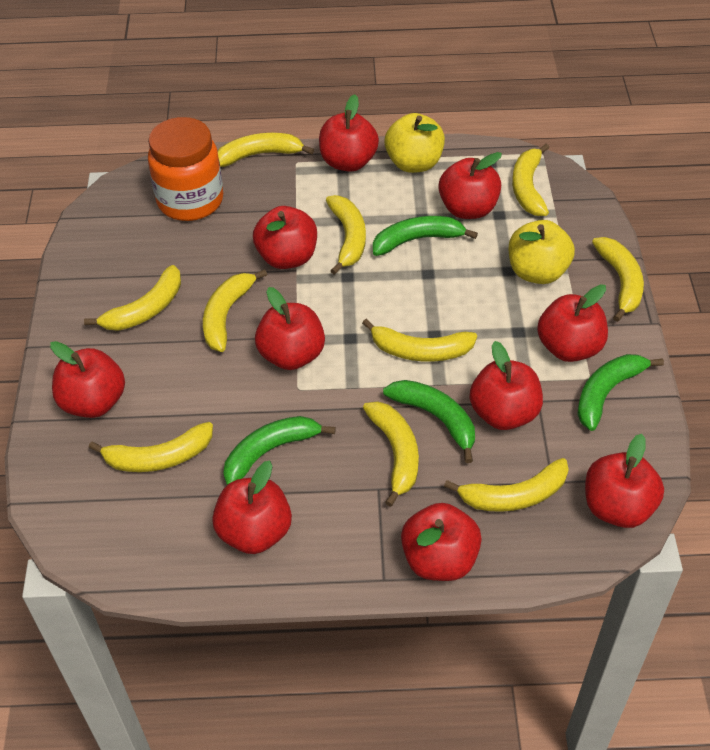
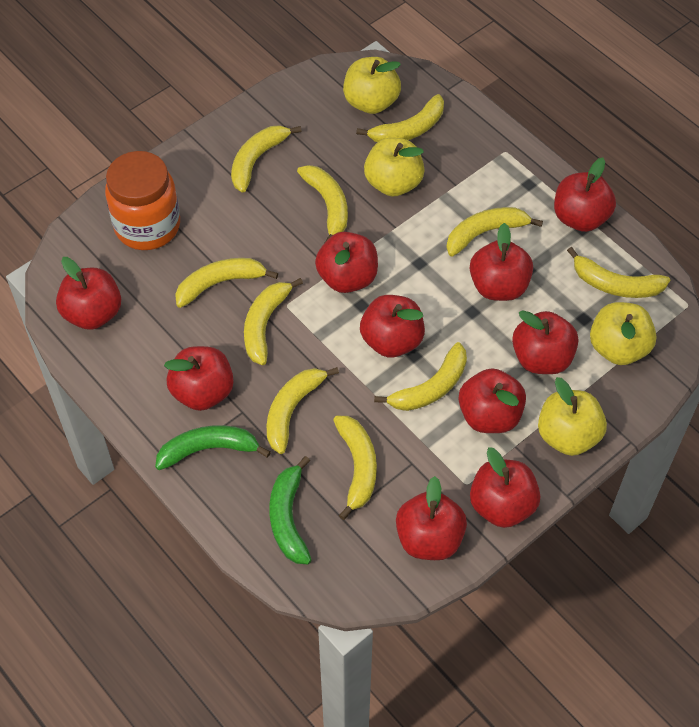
green banana: [223,416,336,485] [373,216,478,256] [383,380,475,463] [577,354,664,431] = 4 -> [155,425,271,470] [269,456,312,564] = 2
yellow apple: [385,113,445,173] [509,220,575,284] = 2 -> [343,57,401,114] [364,138,425,197] [538,377,607,456] [590,302,657,365] = 4

